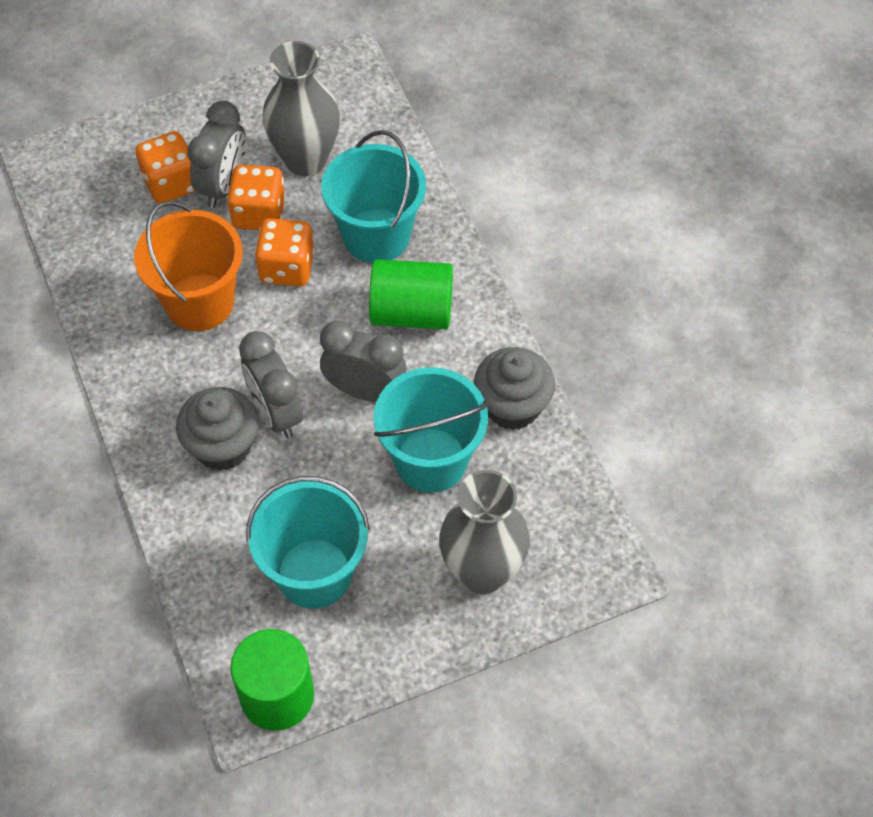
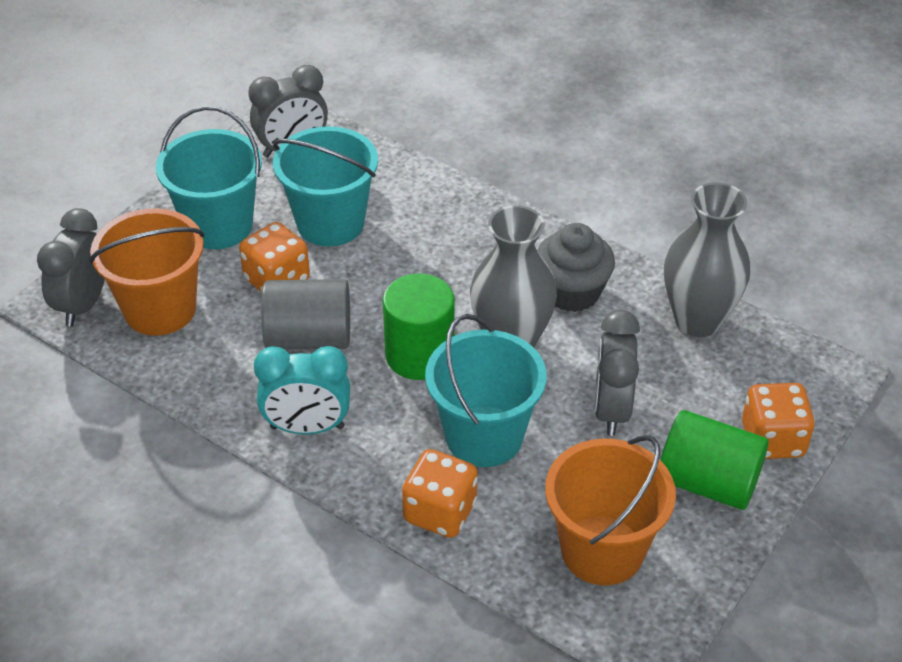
grey cupcake: [176,387,259,471] [474,347,555,430] = 2 -> [537,223,615,312] = 1
grey cylinder: none = 0 -> [261,279,350,350] = 1
orange bucket: [134,201,243,331] = 1 -> [89,208,205,336] [545,435,676,585] = 2
turquoise clock: none = 0 -> [254,346,350,434] = 1

